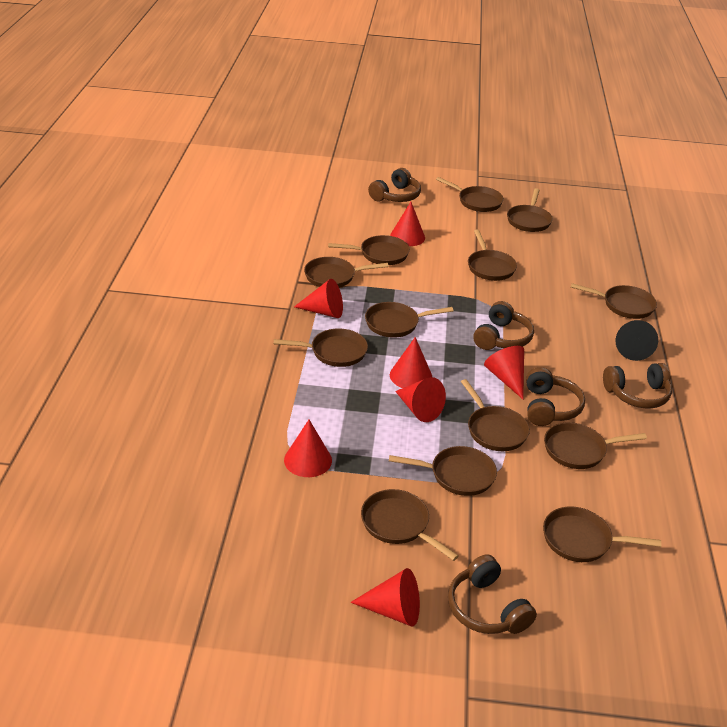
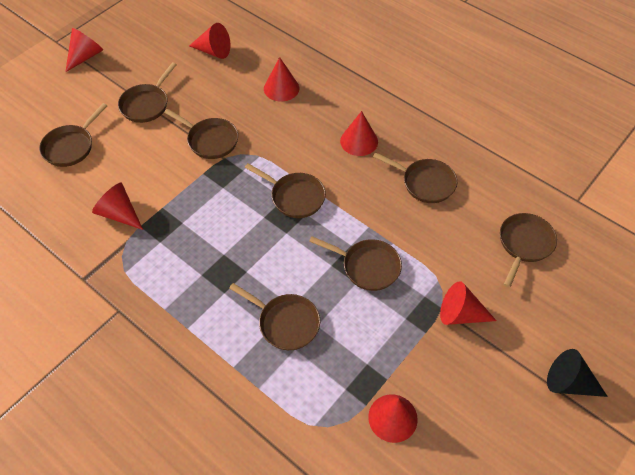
brown headphones: [368,168,421,202] [448,554,537,634] [473,301,534,350] [526,367,585,426] [603,363,672,408] = 5 -> none = 0
brown pan: [274,328,368,367] [304,257,389,288] [328,235,410,265] [361,489,459,561] [365,302,453,338] [389,446,497,496] [436,177,504,212] [461,379,530,451] [468,230,517,281] [507,188,553,232] [543,507,661,562] [544,422,647,469] [571,283,657,319] = 13 -> [39,103,107,167] [118,62,177,123] [164,109,238,159] [229,283,320,350] [245,163,326,218] [309,236,402,291] [373,152,457,203] [500,213,557,288] = 8

